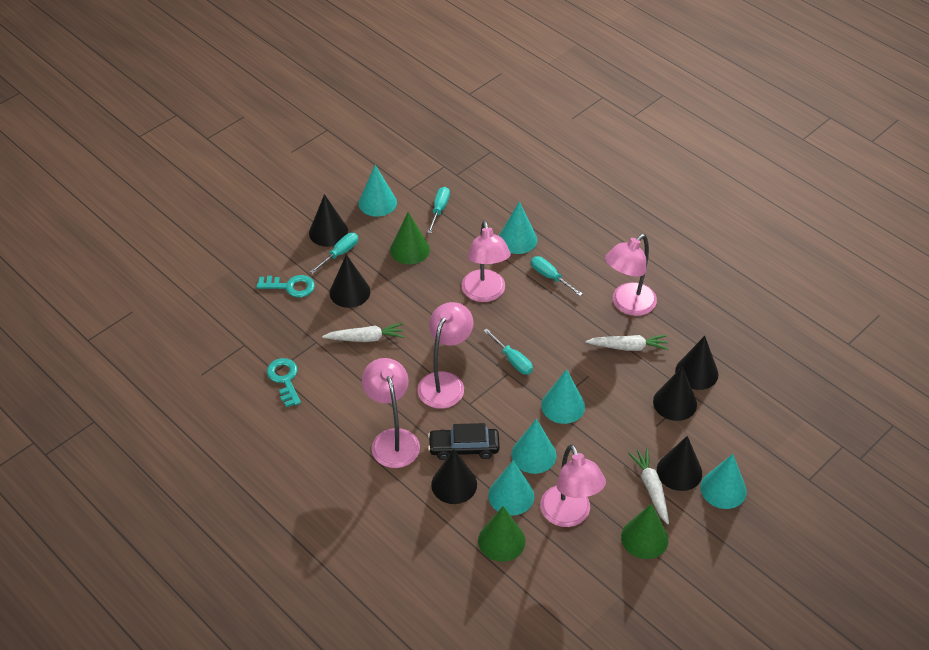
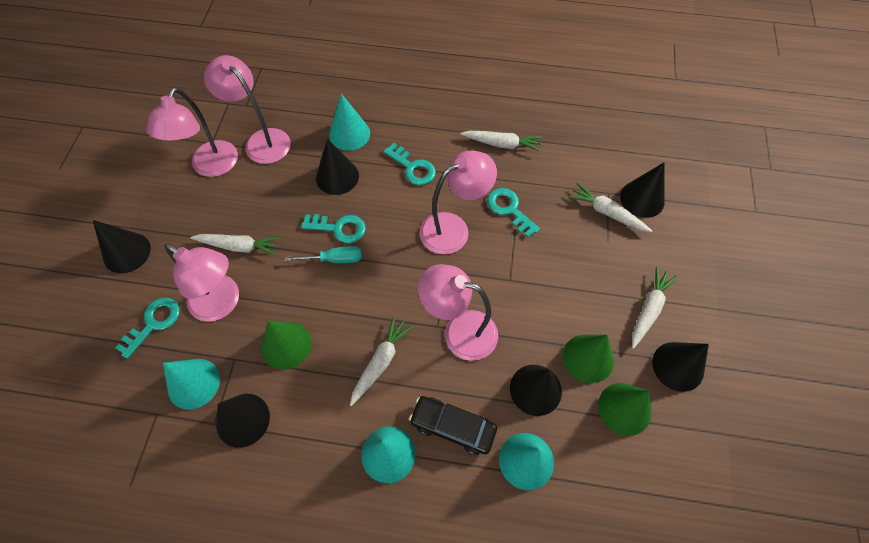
turquoise cone: [359,165,397,217] [488,461,534,516] [499,201,537,254] [511,419,557,474] [541,369,585,424] [700,454,747,509] = 6 -> [163,359,220,410] [329,93,370,151] [361,426,416,483] [499,433,554,490] = 4
turquoise key: [256,275,315,297] [267,358,301,407] = 2 -> [115,298,180,359] [301,214,366,243] [384,143,436,185] [487,188,540,238] = 4
turquoise screwdriver: [310,233,358,274] [427,187,450,233] [484,329,533,375] [531,256,583,296] = 4 -> [285,246,362,263] = 1
white carrot: [322,323,405,342] [586,335,669,351] [628,448,669,524] = 3 -> [191,234,281,256] [350,316,413,406] [460,131,542,152] [568,183,652,232] [632,267,677,349] = 5

